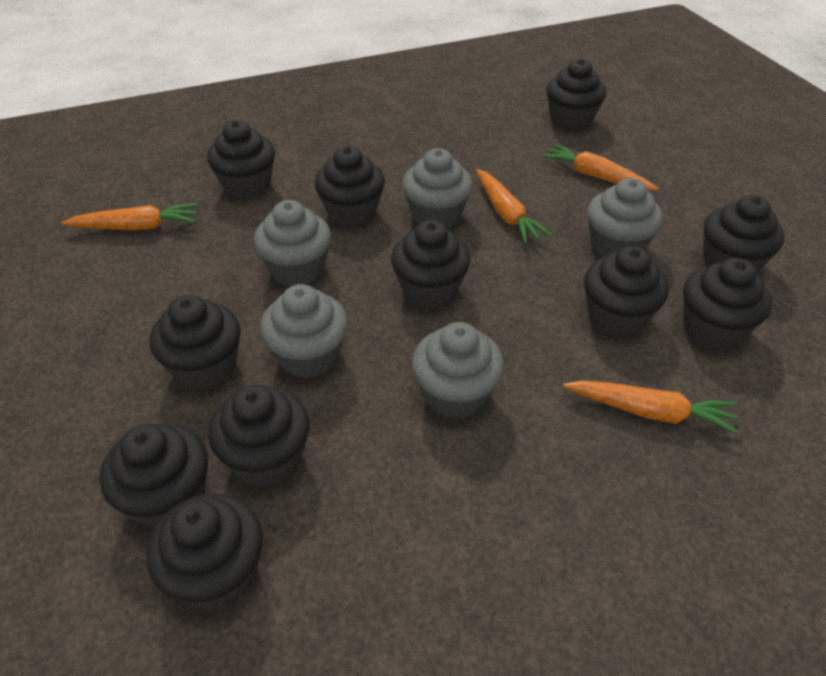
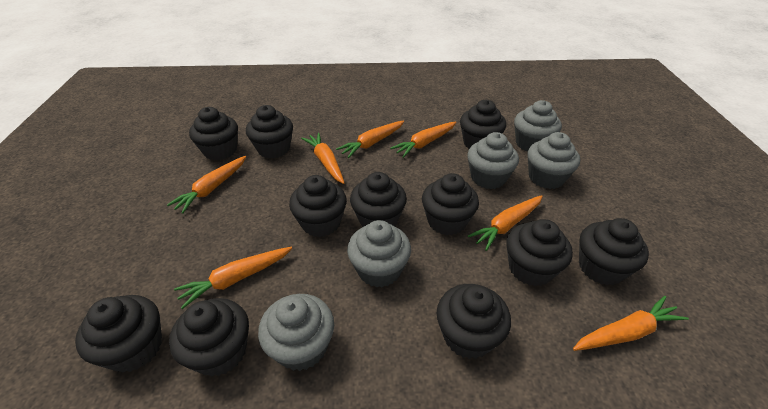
orange carrot: [62,203,197,230] [476,169,552,244] [541,144,659,190] [563,380,739,434] = 4 -> [167,156,246,214] [174,247,292,309] [301,133,345,184] [336,121,404,158] [390,121,456,158] [468,195,543,251] [573,296,689,351] = 7

